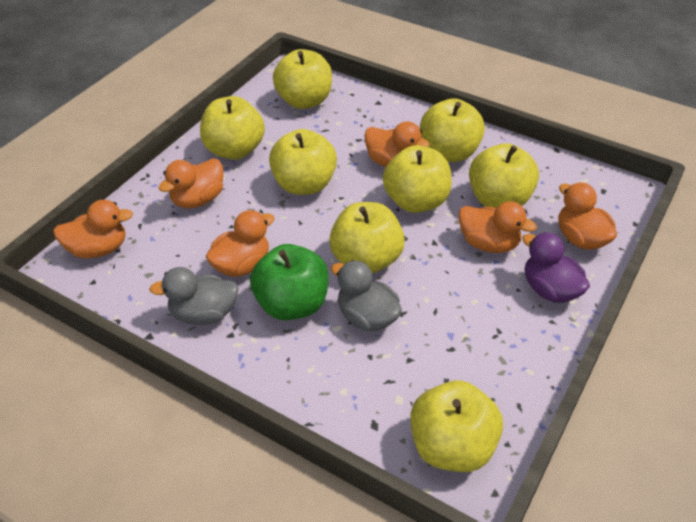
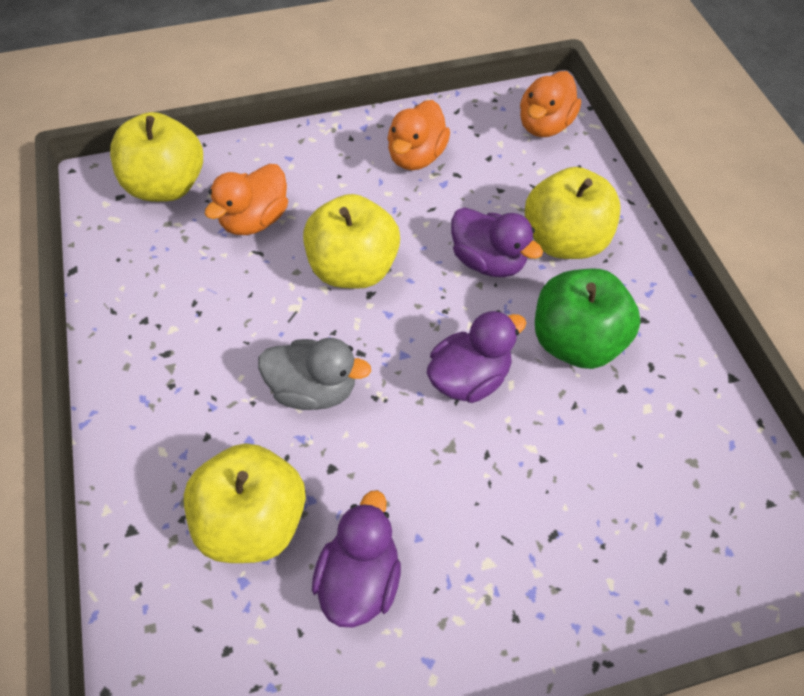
grey duck: [149,267,239,325] [331,260,402,331] = 2 -> [258,338,371,410] = 1
orange duck: [53,200,133,258] [159,158,224,208] [206,210,275,277] [364,121,430,167] [458,201,537,253] [558,183,617,250] = 6 -> [205,164,288,235] [387,100,450,170] [520,71,581,137] = 3
purple duck: [522,232,590,303] = 1 -> [312,490,401,628] [427,310,526,403] [451,207,543,277] = 3
yellow apple: [200,96,265,160] [269,129,337,195] [273,49,332,109] [329,202,405,273] [383,145,452,213] [410,381,503,472] [420,98,485,162] [469,143,539,208] = 8 -> [110,112,203,202] [184,443,306,563] [303,194,400,289] [525,167,621,259] = 4

